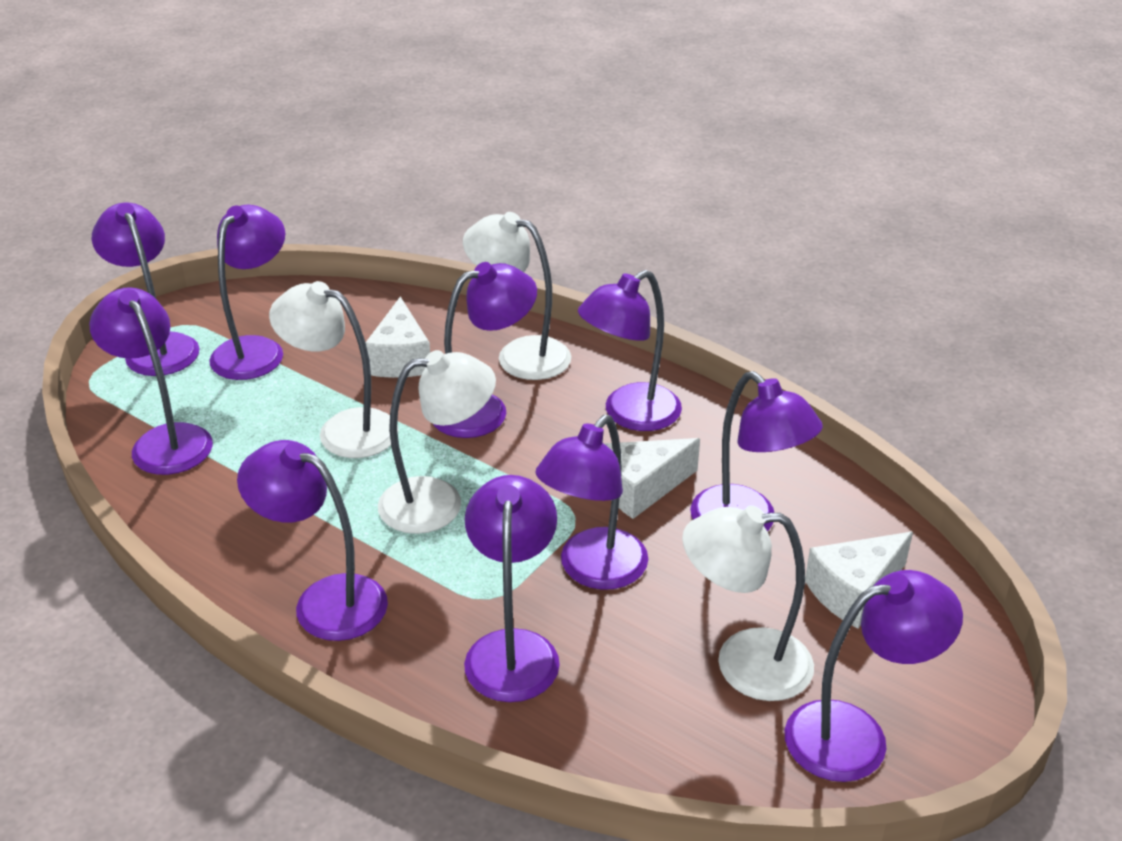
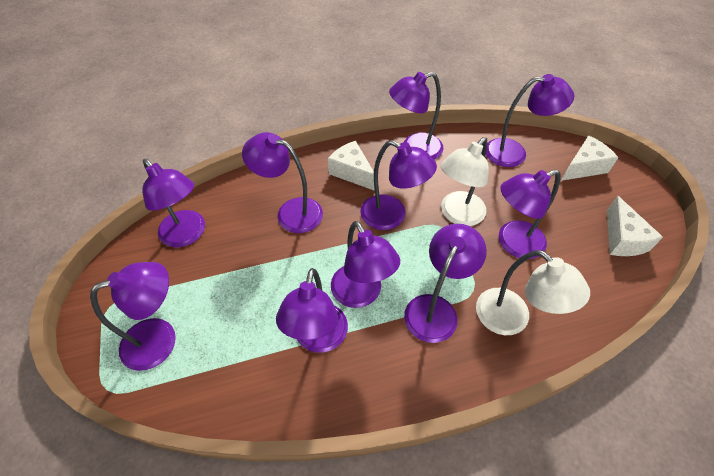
white lamp: [269,281,399,458] [378,350,496,534] [463,212,571,380] [682,505,814,701] = 4 -> [441,137,489,226] [476,250,590,335] = 2

